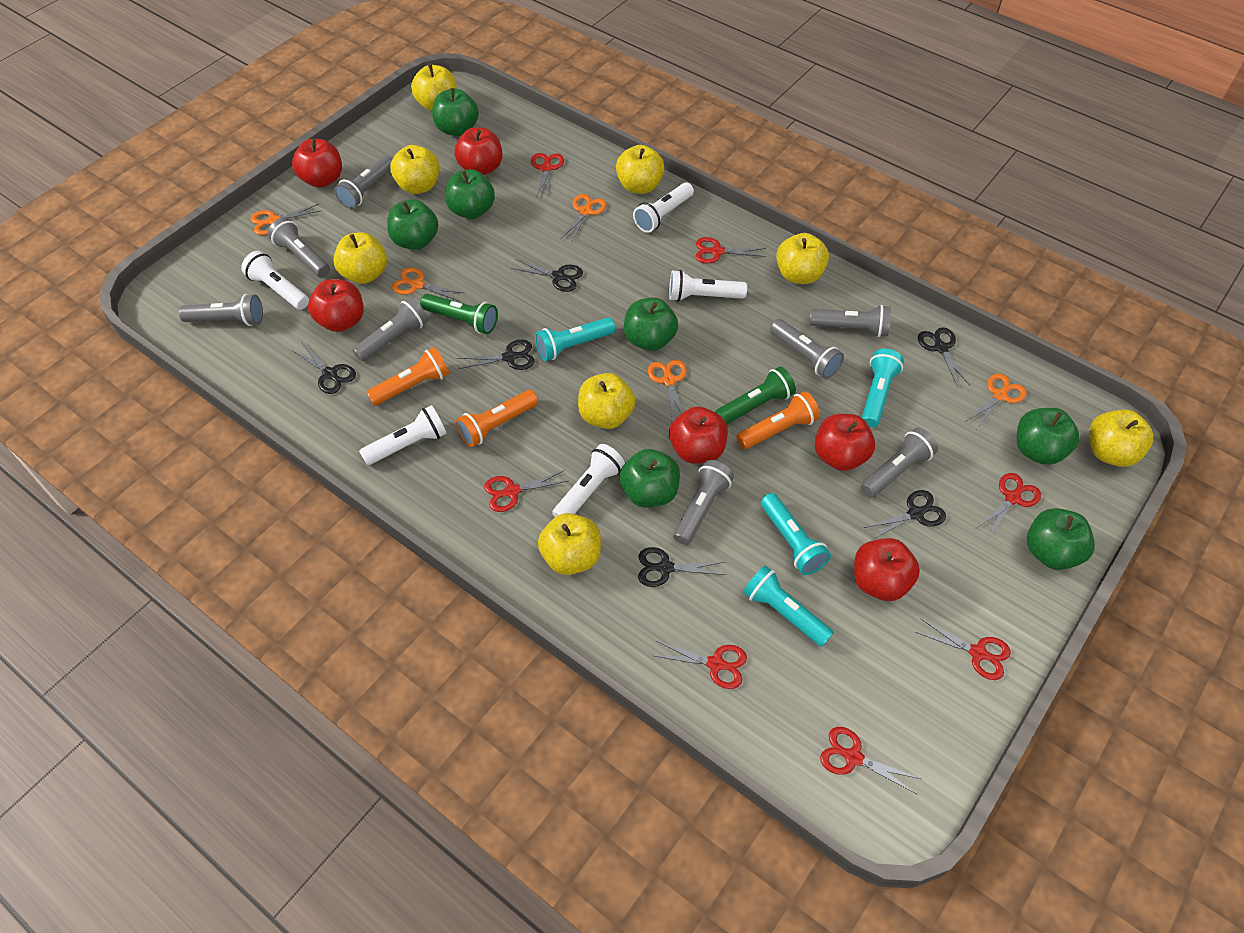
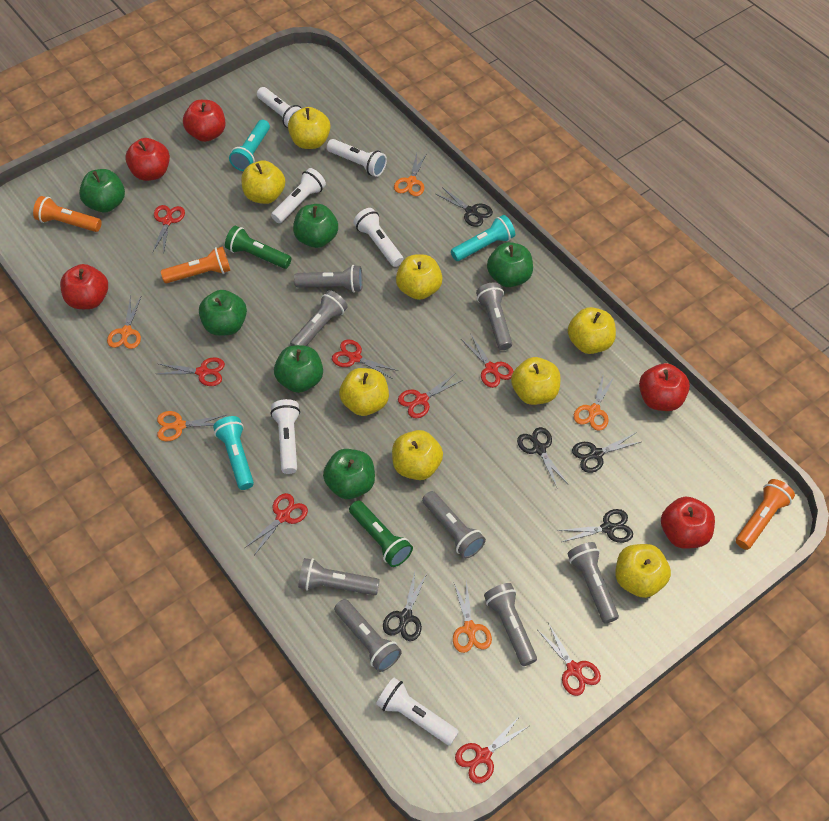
black scissors: [292,344,356,394] [457,340,535,370] [510,259,583,292] [638,547,726,587] [863,490,946,540] [918,327,970,387] = 6 -> [383,572,428,641] [436,187,493,227] [517,427,568,489] [558,509,633,543] [572,433,641,473] = 5
green apple: [387,199,438,250] [432,88,479,136] [445,169,495,219] [619,449,680,508] [624,297,678,351] [1017,408,1080,465] [1027,508,1095,570] = 7 -> [79,169,125,212] [199,290,247,336] [274,345,323,393] [293,204,338,248] [323,449,375,499] [487,242,533,287] = 6
red apple: [292,139,342,188] [308,279,364,332] [454,127,503,175] [669,407,728,464] [815,414,875,471] [854,538,920,601] = 6 -> [60,264,108,309] [125,138,170,181] [183,100,225,142] [639,363,690,411] [661,497,715,549] = 5
red scissors: [484,470,568,512] [531,153,564,198] [652,641,747,689] [696,237,766,264] [820,727,921,794] [915,619,1011,680] [977,473,1041,536] = 7 -> [153,205,185,254] [158,357,225,386] [246,493,308,555] [332,340,398,379] [398,373,463,418] [455,716,529,784] [461,333,514,388] [538,623,601,696] = 8
turquoise flashlight: [535,318,615,361] [743,565,834,647] [761,493,831,575] [862,349,904,428] = 4 -> [213,416,254,490] [229,120,270,171] [451,215,515,261] = 3
white flashlight: [241,251,309,310] [359,405,447,465] [552,444,625,517] [633,182,694,233] [669,270,747,302] = 5 -> [257,87,302,128] [270,399,300,474] [271,168,326,223] [327,139,387,177] [353,208,404,267] [376,678,459,746] = 6

